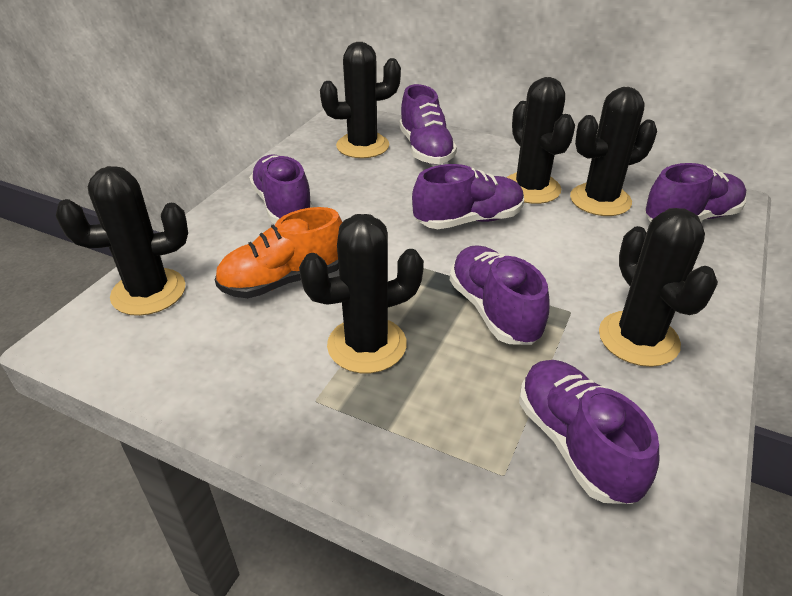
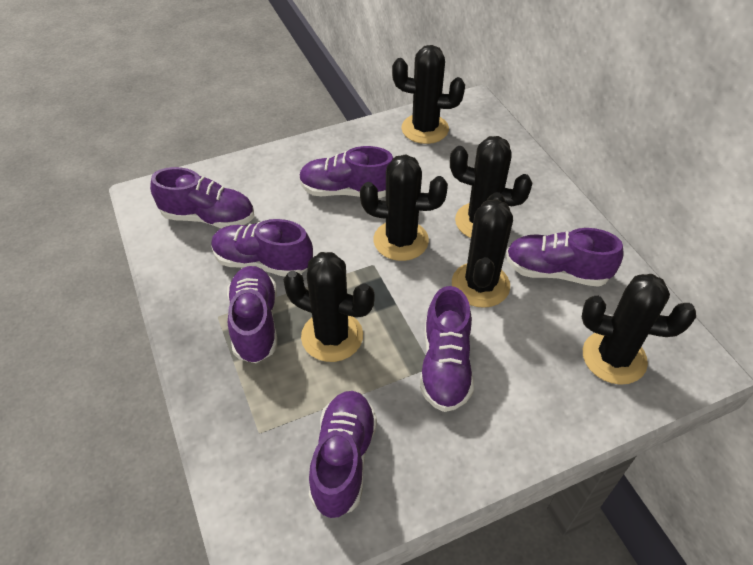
orange shoe: [215,207,342,298] = 1 -> none = 0
purple shoe: [249,154,313,224] [399,84,457,164] [412,164,524,229] [450,245,549,345] [519,360,659,504] [644,163,746,222] = 6 -> [150,167,254,228] [211,219,313,277] [227,266,277,363] [299,146,394,198] [309,391,377,518] [420,286,474,412] [506,228,624,287] = 7

